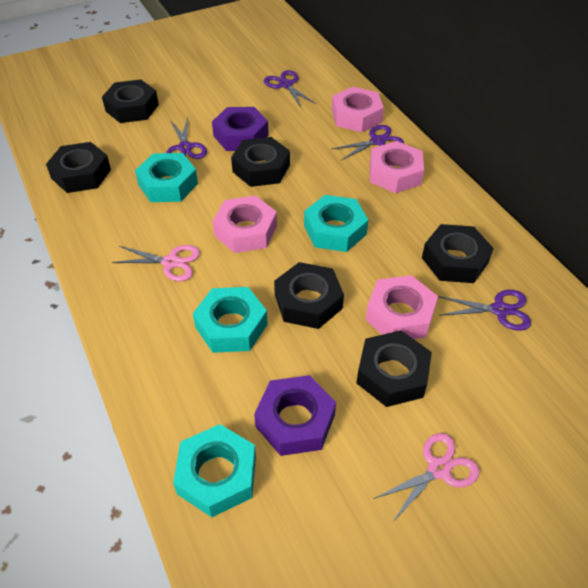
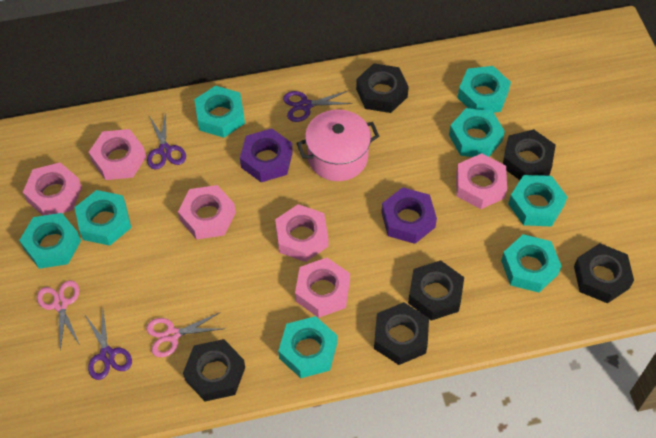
pink nut: [212,196,277,253] [332,87,384,132] [365,275,438,339] [370,141,424,193] = 4 -> [23,162,82,216] [89,129,146,180] [178,185,236,240] [275,204,328,262] [295,258,350,318] [456,153,507,209] = 6
pink pot: none = 0 -> [296,110,379,181] = 1
purple scissors: [166,117,207,159] [264,70,316,107] [332,125,404,160] [438,290,531,331] = 4 -> [85,311,132,380] [147,112,186,170] [283,91,352,122] = 3
turquoise nut: [135,153,198,202] [173,424,256,517] [193,287,268,353] [304,195,368,252] = 4 -> [19,213,81,269] [74,190,131,246] [194,86,245,138] [278,316,337,378] [449,108,505,157] [457,66,511,112] [501,234,561,293] [508,175,567,226] = 8

